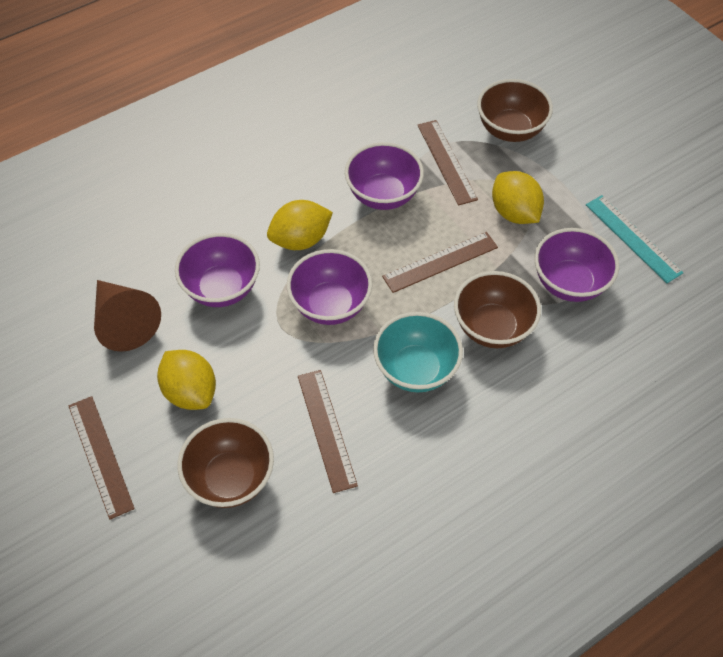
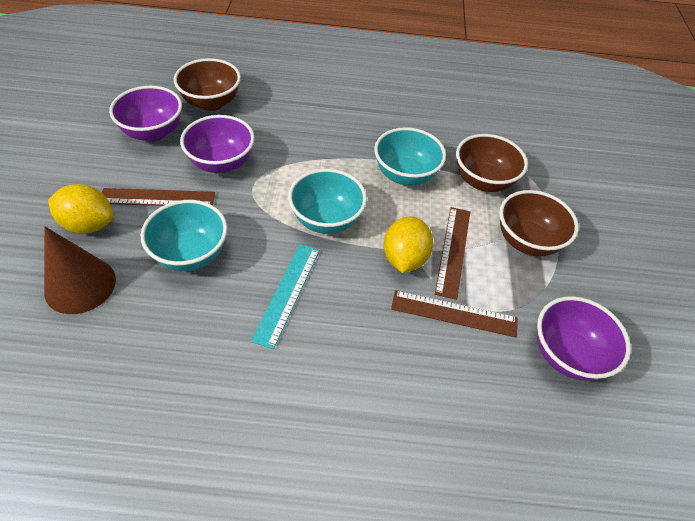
brown ruler: [68,396,135,520] [298,370,358,493] [382,232,498,293] [418,120,478,206] = 4 -> [102,188,215,206] [391,290,518,337] [435,207,470,300] = 3
purple bowl: [175,233,260,307] [287,249,372,325] [345,142,424,210] [534,228,619,302] = 4 -> [109,86,182,141] [180,115,255,173] [537,296,631,381] = 3
turquoise bowl: [373,312,463,393] = 1 -> [141,200,227,271] [288,169,367,234] [374,127,446,186] = 3
yellow lemon: [157,350,216,410] [267,200,333,250] [492,171,544,224] = 3 -> [48,184,114,234] [384,216,433,273] = 2

